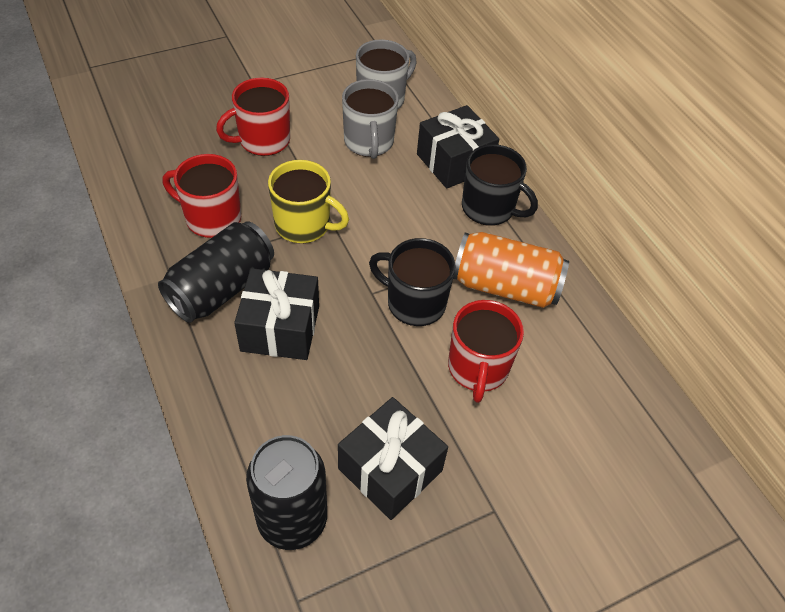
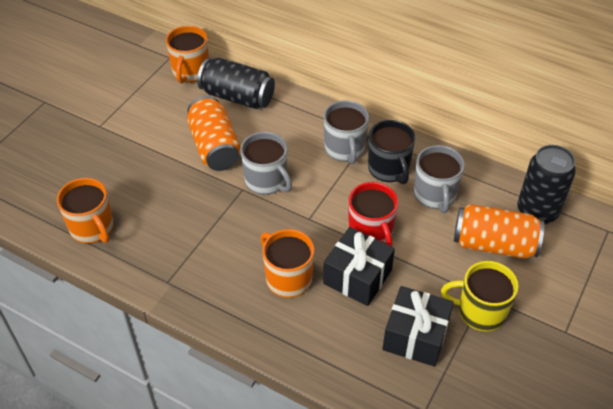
black gift: [234,268,319,360] [338,397,448,520] [417,105,499,189] = 3 -> [323,227,395,306] [382,286,454,367] = 2
black mug: [369,238,456,326] [462,144,538,226] = 2 -> [368,120,415,184] = 1
grey mug: [342,79,398,159] [356,39,417,110] = 2 -> [240,132,292,195] [324,100,369,164] [414,145,465,213] = 3
orange can: [453,232,569,308] = 1 -> [187,96,241,171] [454,204,544,259] = 2
orange mug: none = 0 -> [57,178,114,243] [166,26,209,83] [260,229,314,298] = 3
red mug: [163,154,241,238] [216,78,290,156] [448,300,524,403] = 3 -> [348,182,398,246] = 1

